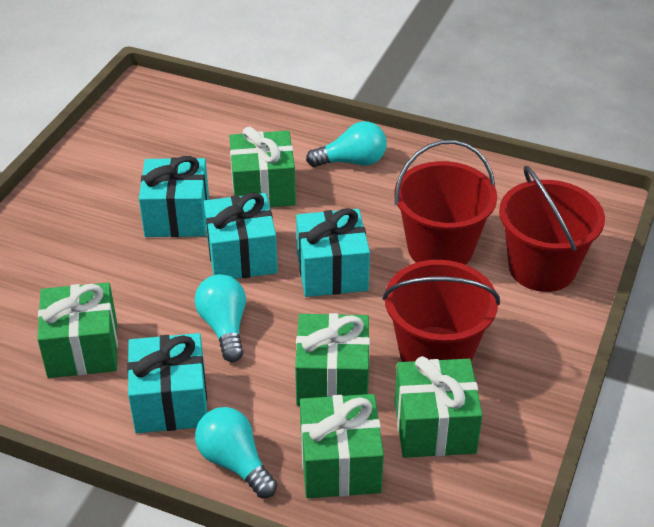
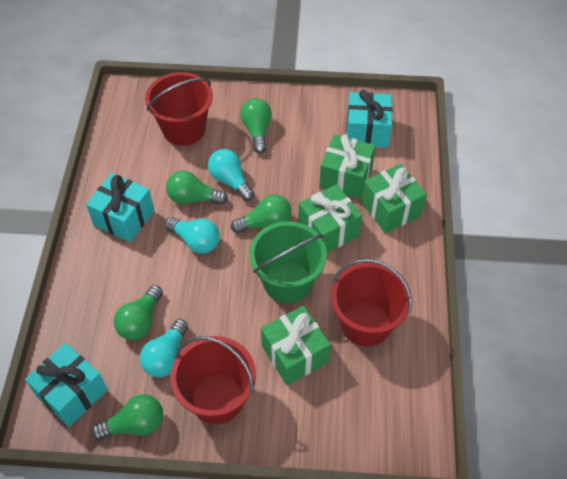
green bucket: none = 0 -> [249,221,327,303] = 1
green gift: [37,282,118,378] [229,127,296,207] [295,313,370,406] [300,394,384,498] [395,356,483,458] = 5 -> [261,306,330,385] [298,184,362,253] [319,134,376,199] [361,164,427,233] = 4
green light bulb: none = 0 -> [91,394,163,440] [114,285,163,340] [166,171,228,205] [231,195,292,233] [241,98,272,153] = 5
turquoise gift: [127,333,207,433] [139,156,209,237] [204,193,278,279] [296,208,370,297] = 4 -> [25,343,108,427] [86,173,154,242] [346,90,392,148] = 3

